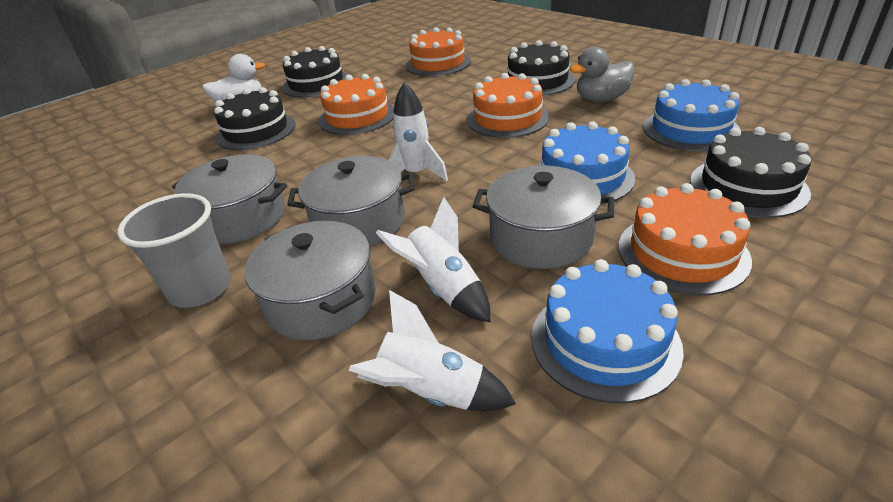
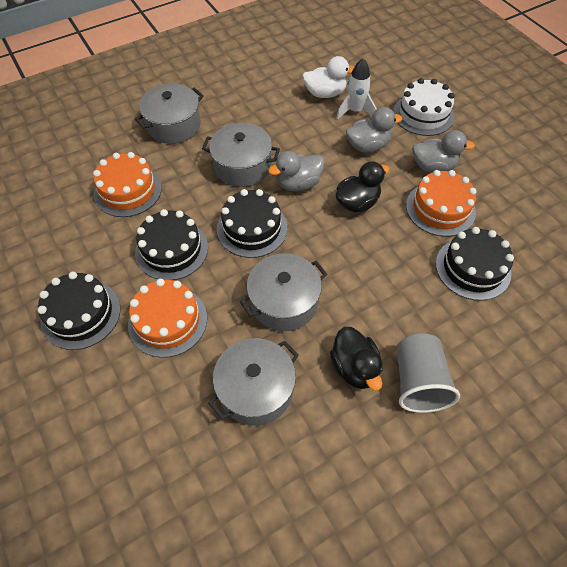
black duck: none = 0 -> [330,327,383,391] [336,161,389,212] = 2
blue cake: [531,259,684,403] [537,121,635,205] [643,79,740,151] = 3 -> none = 0
grey duck: [570,47,635,102] = 1 -> [268,151,325,191] [346,107,403,152] [412,130,475,173] = 3
orange cake: [319,74,394,135] [406,27,471,76] [467,73,550,138] [618,183,752,296] = 4 -> [93,152,162,217] [128,279,207,358] [406,170,477,237] = 3
white cake: none = 0 -> [393,78,455,136] = 1
white rocket: [349,290,516,411] [376,197,490,322] [388,82,448,181] = 3 -> [336,58,376,120] = 1

